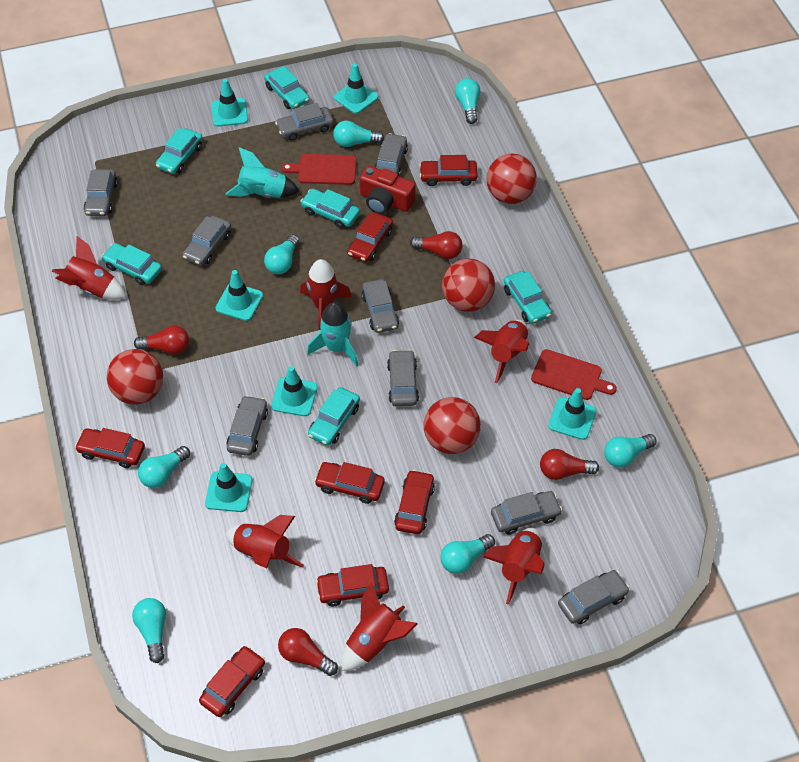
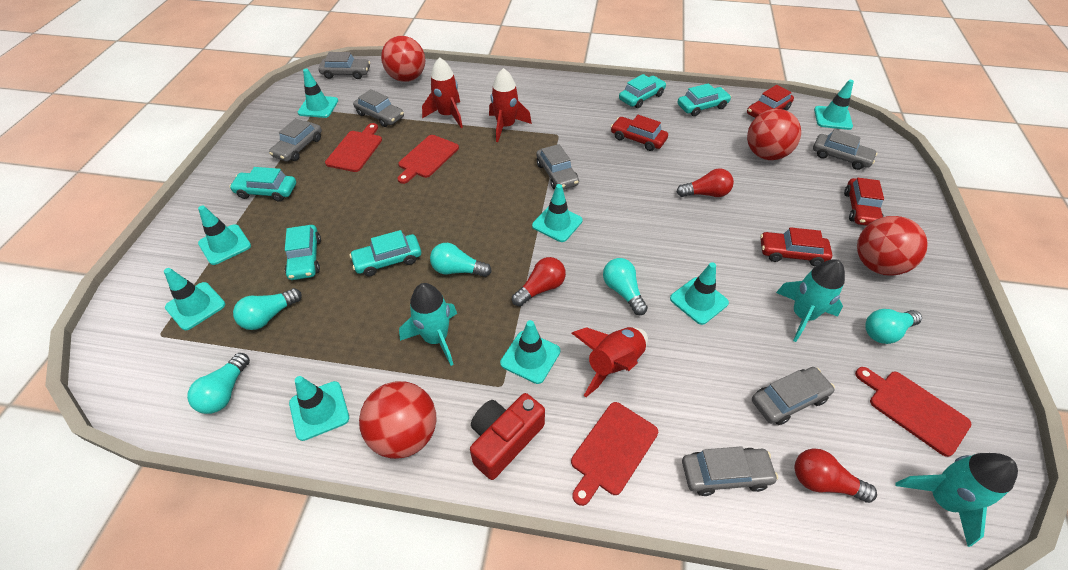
grey car: [84,169,118,216] [182,216,231,266] [226,395,268,456] [275,103,334,141] [361,279,399,333] [375,133,408,176] [387,350,419,406] [491,491,562,535] [558,570,630,624] = 9 -> [269,118,322,161] [318,52,370,79] [353,89,404,127] [536,144,579,189] [682,446,778,496] [752,367,835,425] [813,129,877,170] = 7
red car: [75,428,145,468] [199,646,265,717] [314,462,385,504] [316,564,389,607] [347,212,393,262] [394,470,435,534] [419,155,478,186] = 7 -> [611,115,668,151] [747,85,794,118] [760,227,832,266] [844,178,884,226] = 4
red cutting board: [281,154,357,185] [531,349,617,400] = 2 -> [325,123,382,172] [397,135,459,184] [571,402,658,506] [855,367,972,457] = 4
red light bulb: [134,325,189,355] [278,628,338,676] [410,231,463,259] [540,449,599,480] = 4 -> [512,257,566,306] [677,168,734,197] [795,449,877,503] = 3
red rocket: [52,236,126,300] [226,515,304,568] [300,259,352,330] [341,583,418,671] [474,320,530,383] [483,528,545,605] = 6 -> [422,58,463,128] [489,68,532,142] [572,327,648,397] = 3
turquoise car: [101,243,162,285] [156,128,203,174] [264,66,310,109] [300,189,360,229] [308,387,360,446] [504,271,552,324] = 6 -> [229,167,296,202] [285,225,321,280] [350,230,421,277] [619,74,666,108] [678,83,731,116] = 5
turquoise light bulb: [132,598,166,663] [138,446,190,488] [264,234,299,274] [333,121,384,147] [441,534,495,574] [455,78,480,124] [604,434,656,467] = 7 -> [187,353,250,414] [233,288,302,330] [430,243,492,277] [603,258,648,315] [865,309,922,344] = 5
turquoise rocket: [226,147,300,198] [307,302,358,367] = 2 -> [399,283,457,366] [776,259,845,342] [896,453,1018,547] = 3
turquoise traffic cone: [205,463,252,512] [211,79,248,127] [216,270,263,321] [271,366,318,416] [334,64,378,114] [548,388,596,440] = 6 -> [164,268,225,330] [198,206,251,265] [289,376,349,441] [298,69,338,118] [500,320,561,384] [532,184,583,242] [670,262,729,325] [814,80,854,130] = 8

